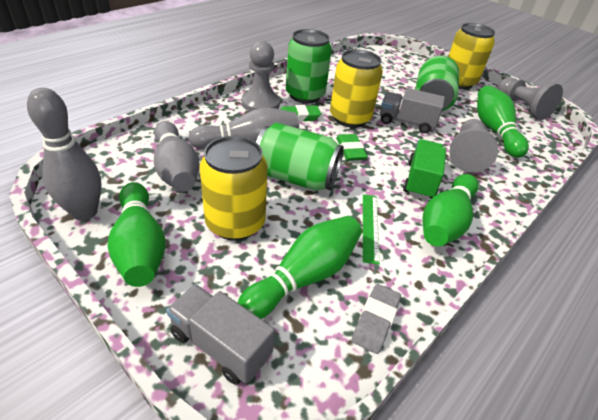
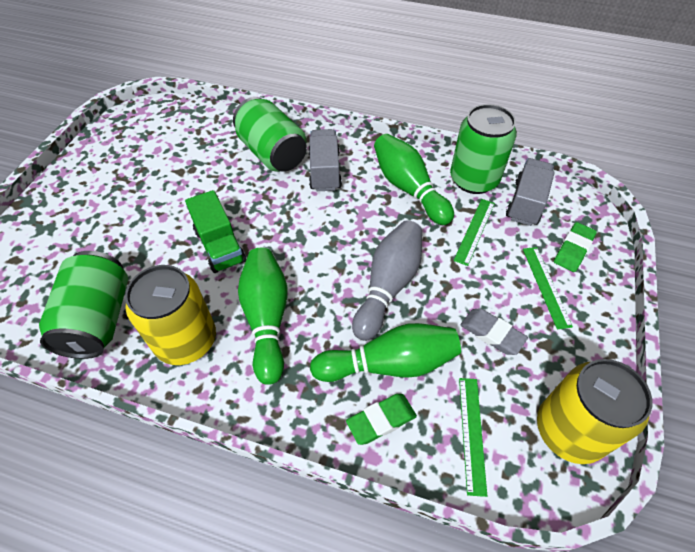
green bowling pin: [108,182,166,287] [238,216,362,319] [423,174,479,246] [477,85,529,158] = 4 -> [238,248,288,385] [310,323,461,382] [374,134,454,225] = 3
green ruler: [363,194,380,265] = 1 -> [454,199,495,266] [459,378,487,497] [523,247,573,329] = 3
grey bowling pin: [27,88,102,221] [154,121,200,192] [188,108,299,149] = 3 -> [352,220,422,341] = 1
grey pawn: [242,41,280,112] [449,119,498,173] [497,77,563,120] = 3 -> none = 0
yellow can: [200,136,268,241] [330,49,383,128] [448,23,495,89] = 3 -> [125,265,216,365] [537,359,652,464] = 2

